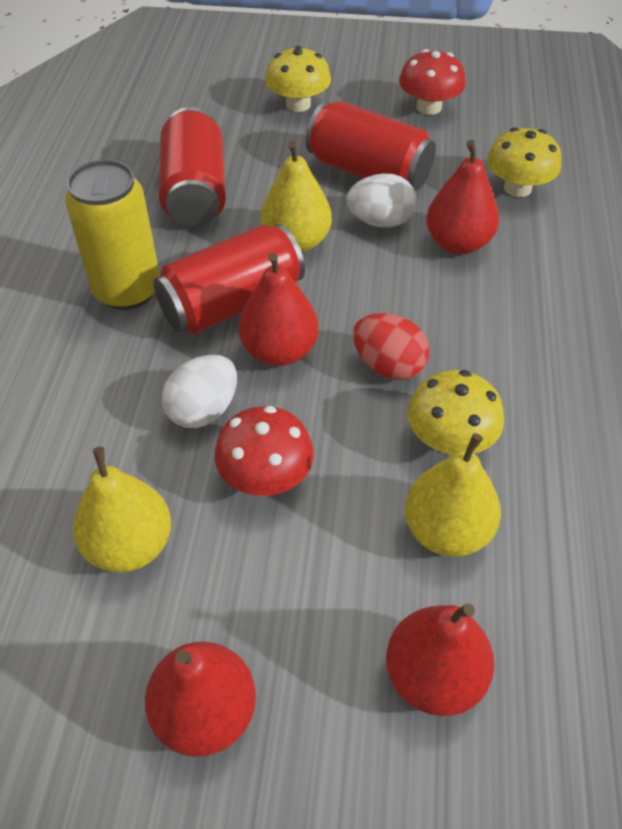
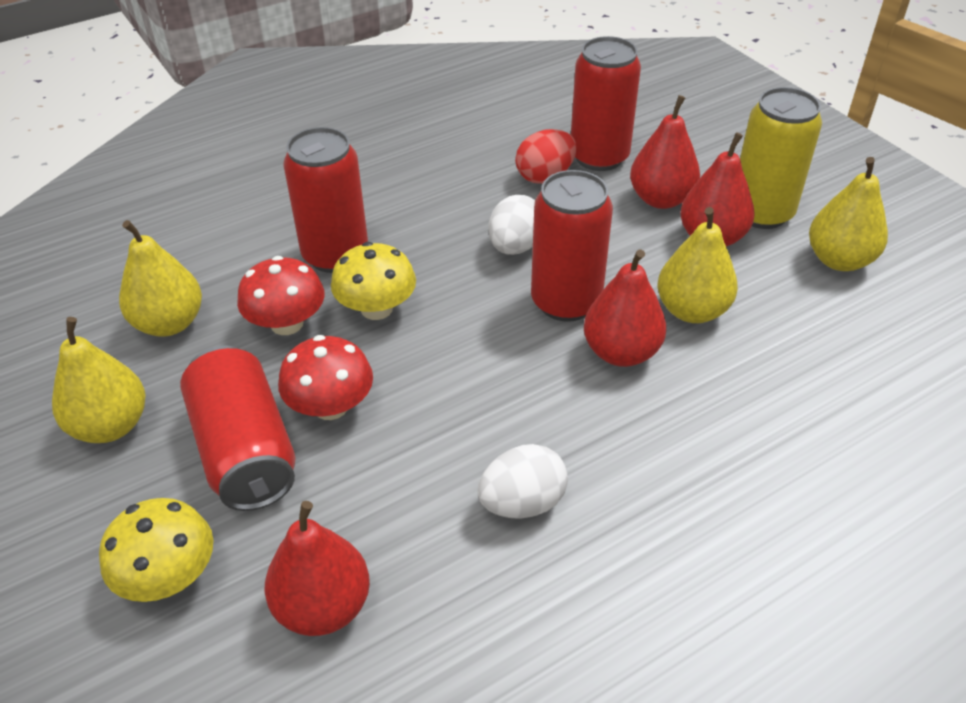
red can: [153,224,305,334] [159,107,226,226] [306,101,436,190] = 3 -> [180,345,296,511] [284,127,368,273] [531,170,613,322] [571,36,641,171] = 4
yellow mushroom: [265,46,331,112] [408,370,504,455] [487,127,562,197] = 3 -> [99,498,213,602] [331,242,416,320] = 2
yellow pear: [73,447,171,573] [261,141,332,252] [405,433,501,557] = 3 -> [52,317,146,443] [119,220,202,337] [657,207,738,323] [809,157,888,271] = 4

